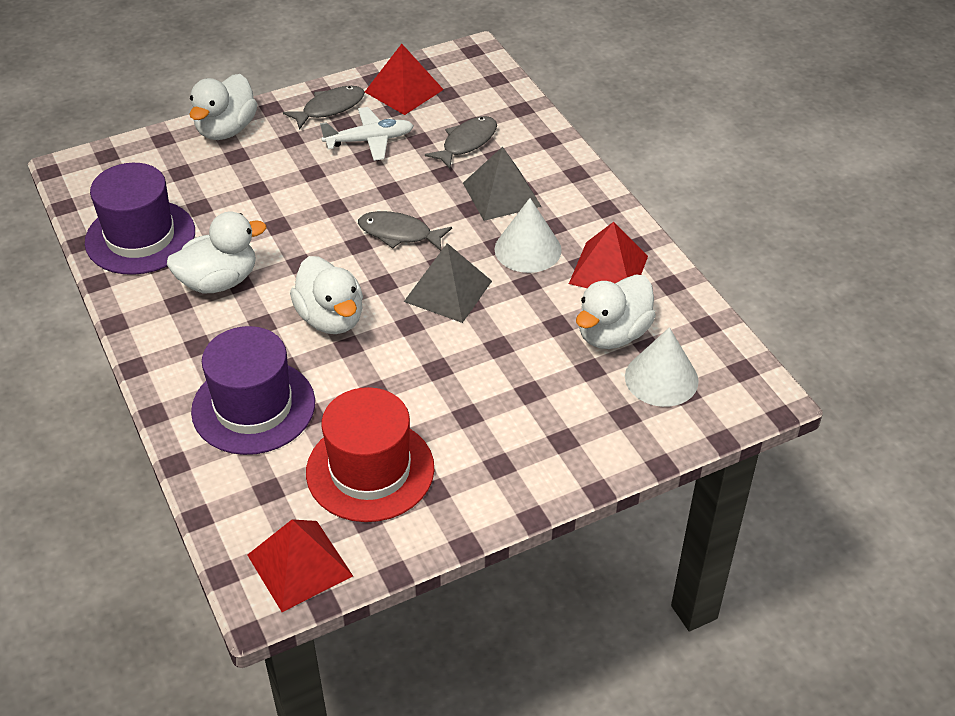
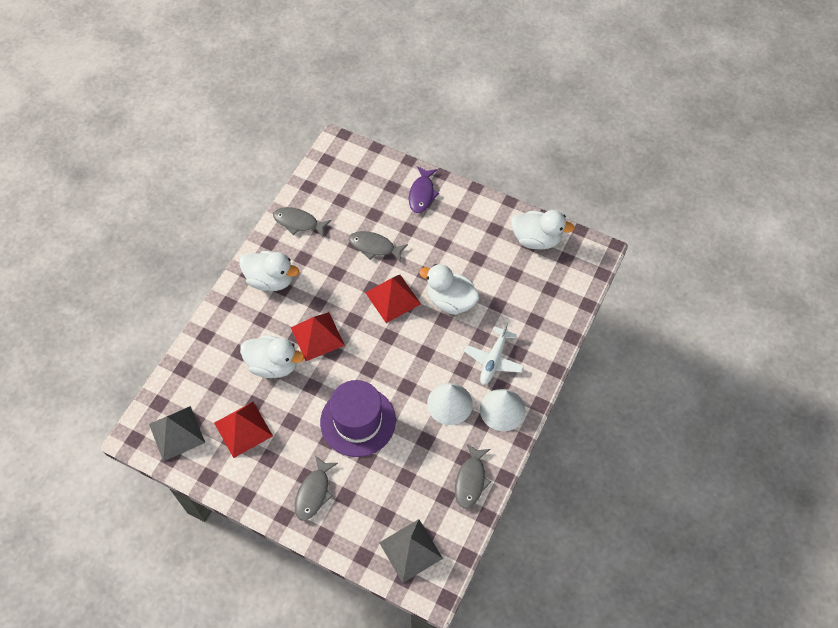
grey fish: [283,86,365,130] [358,211,452,251] [425,116,497,169] = 3 -> [273,207,331,237] [295,455,338,521] [349,231,408,263] [455,443,491,509] = 4
purple fish: none = 0 -> [409,166,439,213] = 1
purple hat: [85,163,195,275] [191,326,315,455] = 2 -> [320,380,396,457] = 1
red hat: [306,387,434,522] = 1 -> none = 0

